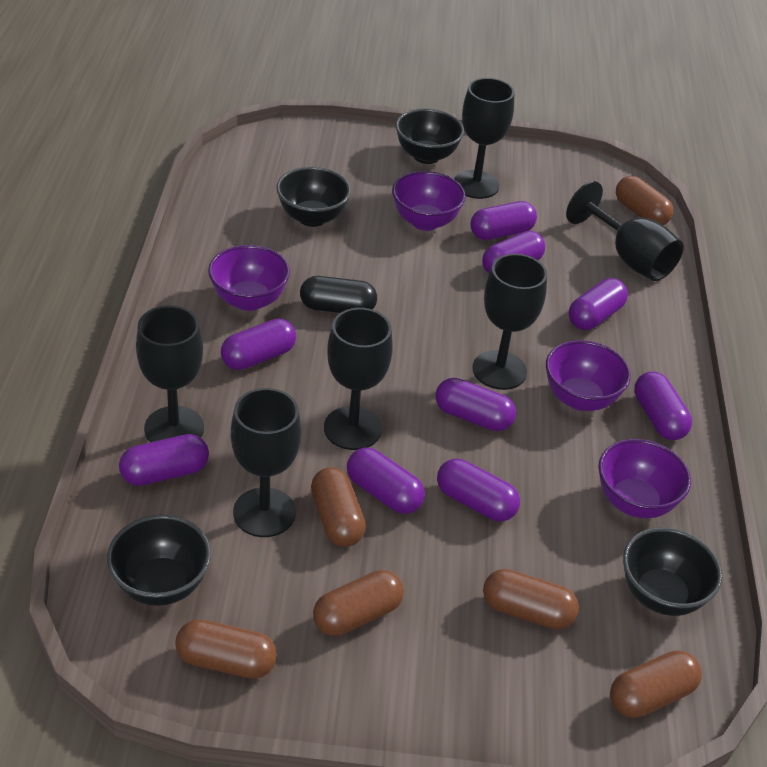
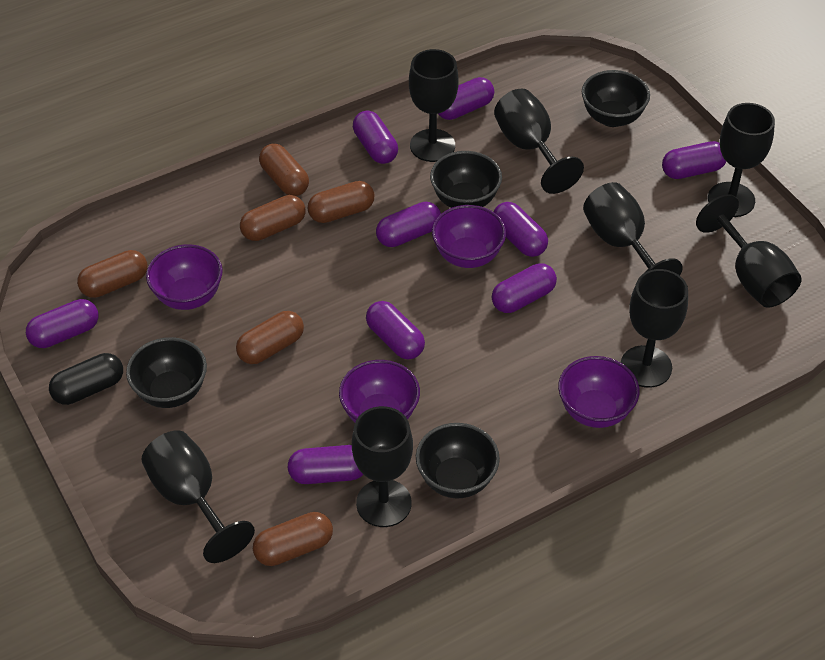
black goblet: [136,305,204,442] [231,388,301,537] [324,308,393,450] [454,78,514,199] [473,254,547,390] [566,181,684,281] = 6 -> [142,430,255,563] [352,406,413,527] [409,49,459,162] [494,89,584,194] [583,182,683,276] [621,269,688,388] [696,194,802,307] [708,103,775,217] = 8

